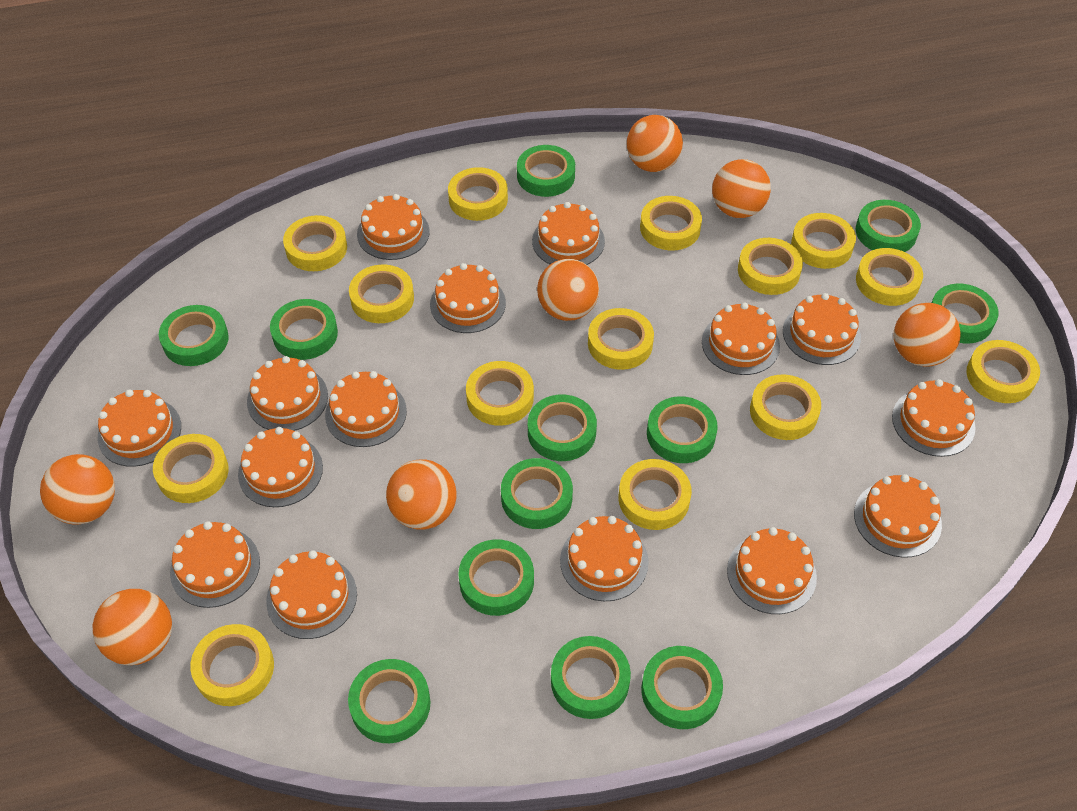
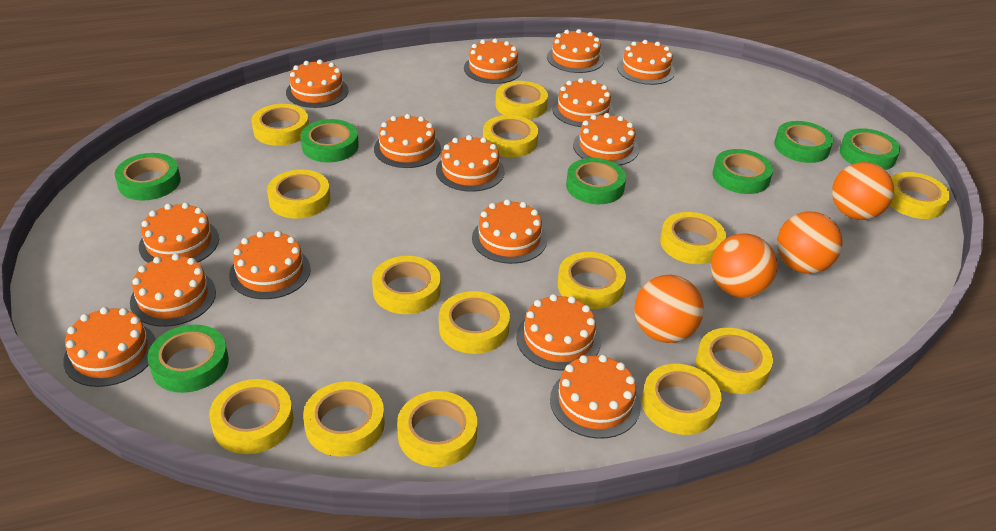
green tape: [159,305,229,366] [270,299,338,360] [348,659,431,743] [458,539,534,616] [501,458,573,529] [517,145,575,197] [528,394,597,461] [551,636,631,719] [641,646,723,729] [647,396,718,463] [855,200,921,252] [931,284,998,344] = 12 -> [115,153,181,200] [147,325,229,393] [301,119,359,162] [566,158,626,204] [712,149,773,194] [774,121,833,163] [840,128,900,170] = 7
orange ball: [40,454,115,524] [93,589,172,665] [386,459,457,530] [537,259,599,321] [627,115,683,172] [712,159,771,218] [894,303,961,367] = 7 -> [634,275,704,343] [711,233,777,298] [777,211,843,274] [832,162,894,220] = 4

